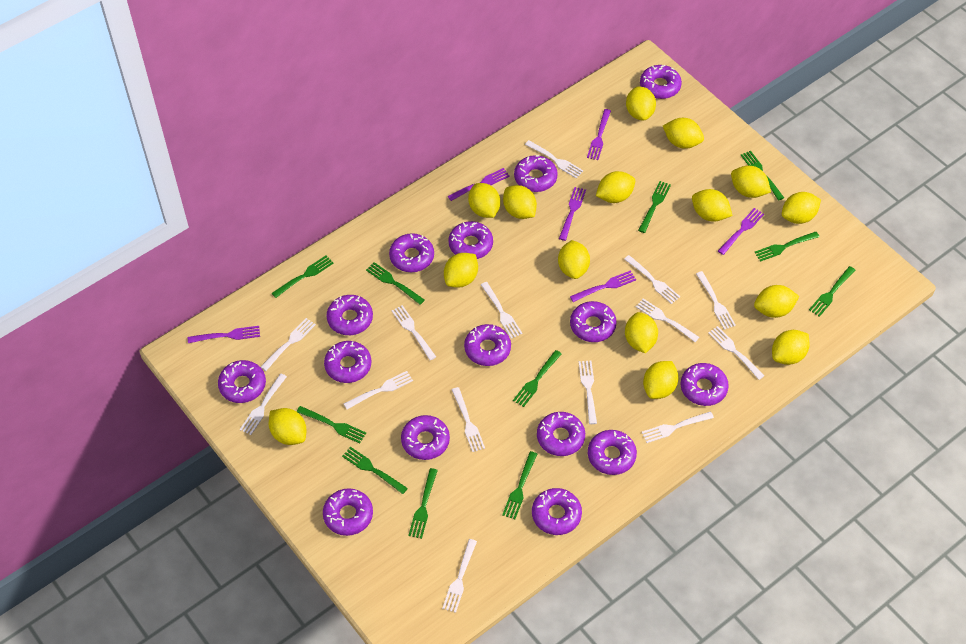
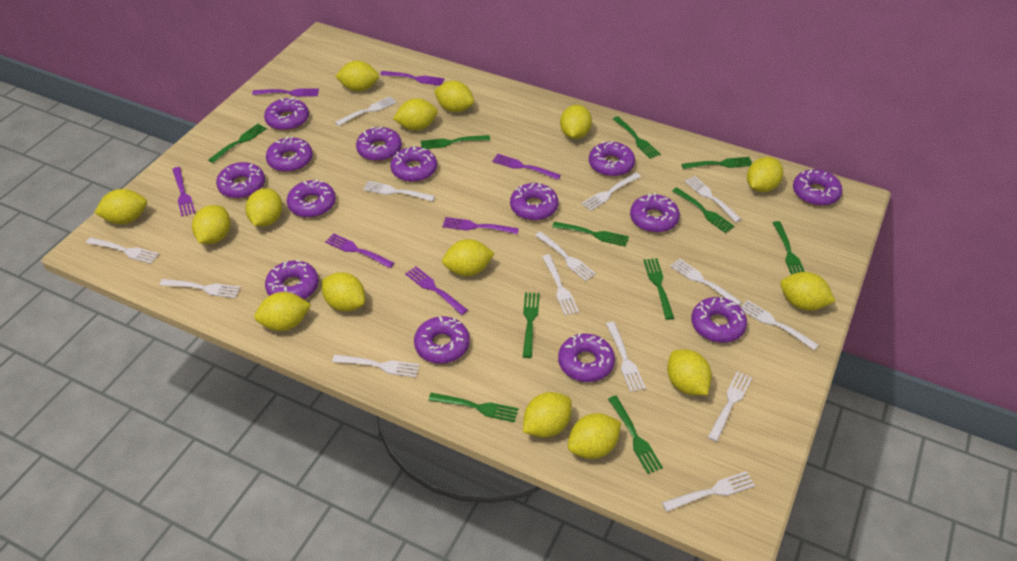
purple donut: [218,360,266,403] [323,488,373,536] [324,341,371,383] [327,295,373,335] [389,233,434,272] [401,415,450,460] [449,221,493,259] [464,324,511,366] [514,155,558,192] [532,488,582,535] [537,412,585,456] [570,301,617,342] [588,430,637,475] [640,65,682,99] [680,363,729,406] = 15 -> [216,162,265,199] [264,97,309,131] [265,260,319,299] [266,136,313,172] [287,179,336,218] [356,127,402,161] [391,146,437,182] [414,316,470,364] [510,182,558,221] [558,333,615,382] [589,141,635,177] [630,193,680,233] [691,297,747,343] [793,169,843,206] = 14
purple fork: [188,326,260,343] [448,168,510,201] [559,187,586,241] [570,270,636,302] [587,109,611,160] [718,208,764,255] = 6 -> [172,167,195,217] [252,88,319,97] [325,233,394,268] [380,71,444,86] [405,266,468,315] [442,217,519,234] [492,154,561,180] = 7

